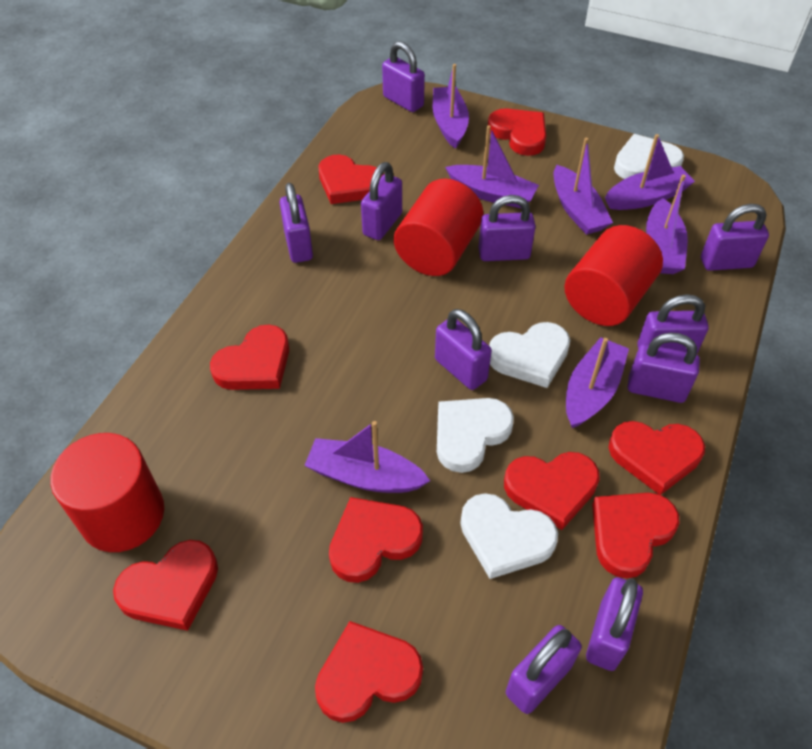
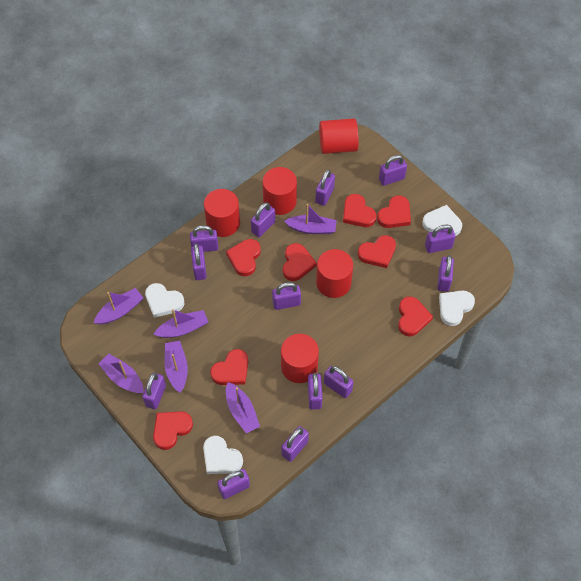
purple boat: [304,421,430,493] [433,64,469,149] [445,125,539,208] [554,138,613,235] [566,337,629,428] [605,134,695,210] [646,175,688,274] = 7 -> [94,288,143,324] [98,354,144,393] [153,309,208,338] [164,341,188,393] [226,382,260,433] [284,204,337,234] = 6
purple padlock: [280,183,313,263] [361,162,402,240] [382,41,425,112] [435,309,492,390] [478,195,536,261] [506,625,582,714] [586,577,643,671] [628,333,700,403] [637,294,709,353] [701,204,769,271] = 10 -> [142,373,166,409] [190,225,219,252] [191,244,207,280] [217,469,250,499] [251,202,275,237] [272,282,301,310] [281,426,309,462] [308,373,323,410] [315,170,335,206] [324,366,353,398] [379,155,407,186] [425,225,455,253] [437,255,454,292] = 13
red cylinder: [50,433,164,552] [394,179,483,276] [565,225,663,326] = 3 -> [204,189,240,237] [262,167,297,215] [281,334,319,383] [316,249,353,298] [319,118,359,154] = 5
red heart: [113,540,218,631] [210,325,289,390] [315,621,423,723] [319,154,384,204] [329,497,423,583] [488,108,546,156] [504,452,600,530] [592,493,680,578] [609,421,705,495] = 9 -> [153,411,193,450] [210,349,249,385] [226,239,261,276] [283,243,317,281] [343,194,377,227] [358,235,396,268] [377,195,411,228] [398,296,433,336] = 8

